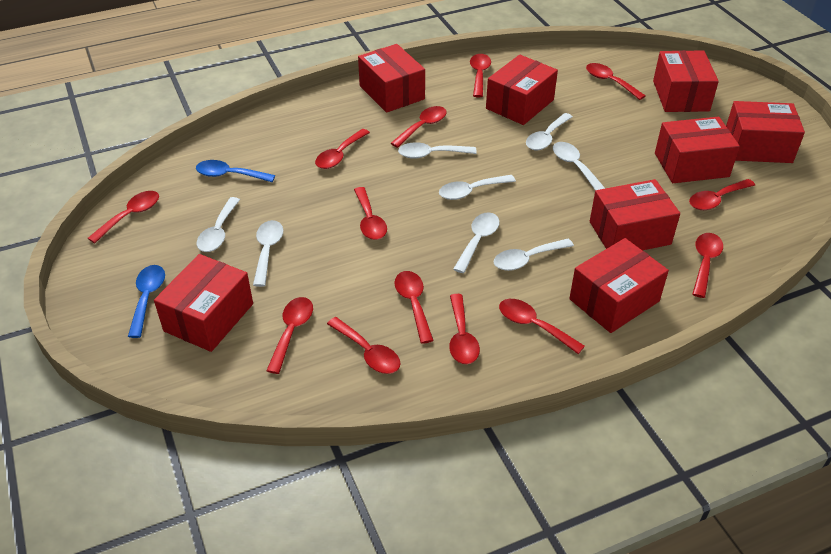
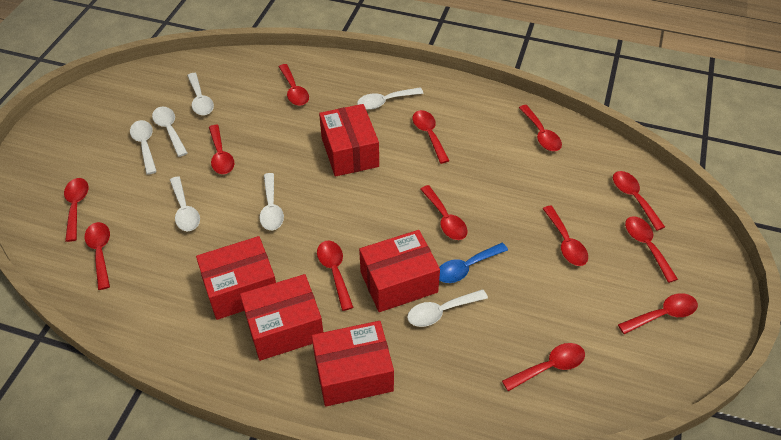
blue spoon: [128,265,165,338] [196,160,275,182] = 2 -> [439,243,508,283] = 1
red box: [154,254,253,352] [358,44,425,113] [486,55,558,125] [569,238,669,333] [590,179,680,250] [653,50,719,112] [655,117,740,183] [726,101,805,163] = 8 -> [196,236,276,320] [240,274,323,361] [311,321,394,406] [319,104,379,177] [359,230,440,312] = 5
white spoon: [197,197,240,252] [253,220,283,287] [398,142,477,159] [439,175,516,200] [453,212,499,273] [493,239,574,271] [526,113,573,150] [553,142,605,191] = 8 -> [130,120,157,175] [152,107,187,157] [170,176,200,231] [187,73,214,115] [259,173,284,230] [357,88,424,110] [407,289,488,327] = 7

